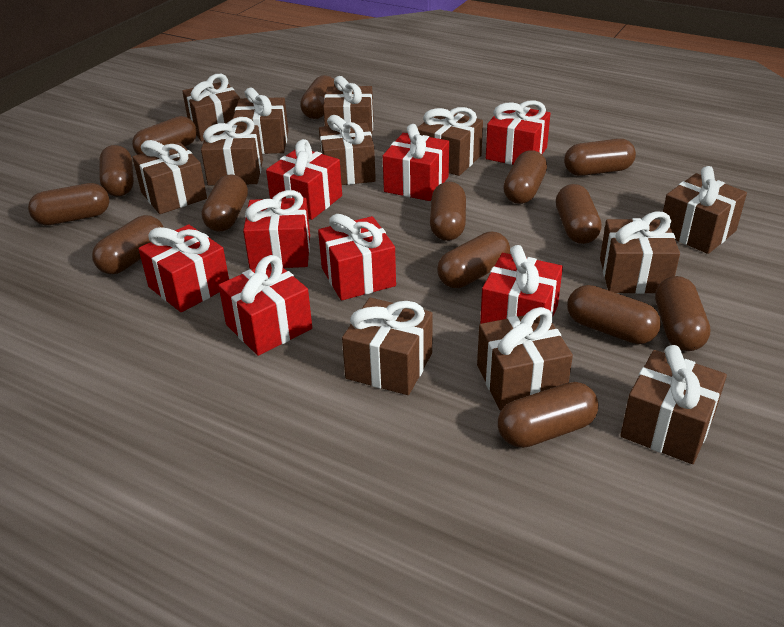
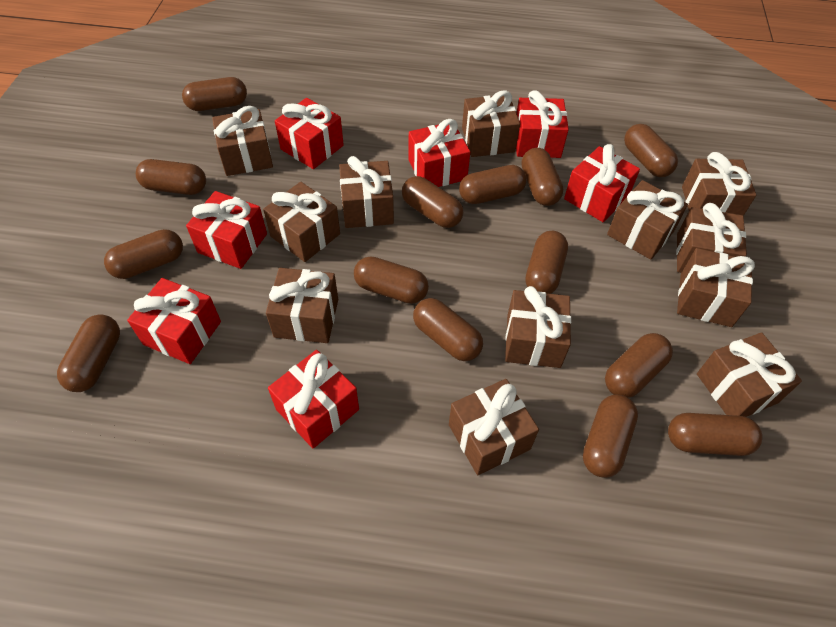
red gift: [139,224,229,312] [218,255,312,356] [243,190,310,269] [266,139,342,220] [318,214,396,300] [383,124,449,201] [480,245,563,324] [486,100,550,165] = 8 -> [127,278,221,364] [186,191,267,269] [268,350,359,449] [275,98,344,169] [408,119,470,187] [516,90,569,158] [564,144,640,222] = 7

